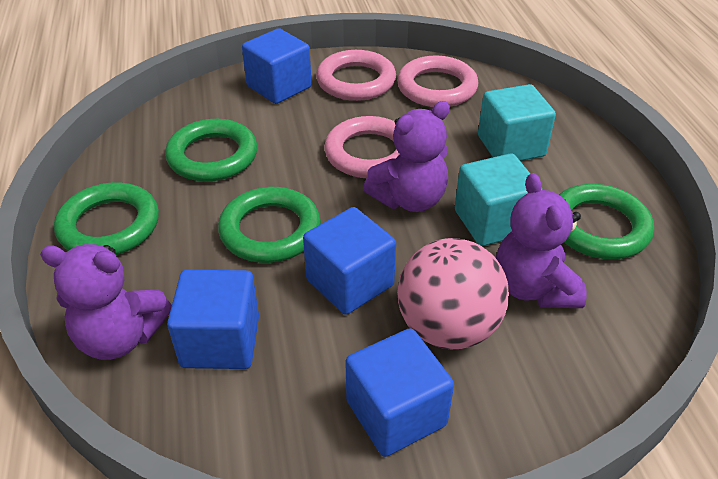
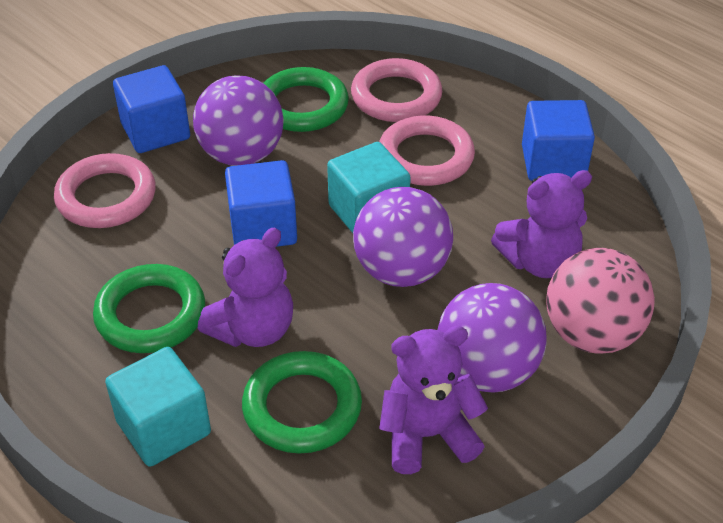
blue cube: [167,270,259,369] [242,28,312,104] [303,207,396,315] [345,328,454,457] = 4 -> [113,65,190,153] [225,160,297,247] [522,100,595,181] = 3
green ring: [54,182,159,255] [165,119,257,182] [218,187,321,263] [559,184,654,259] = 4 -> [93,264,205,353] [242,351,362,453] [264,67,349,132] = 3
purple ball: none = 0 -> [193,76,284,166] [353,187,453,287] [438,283,547,393] = 3

